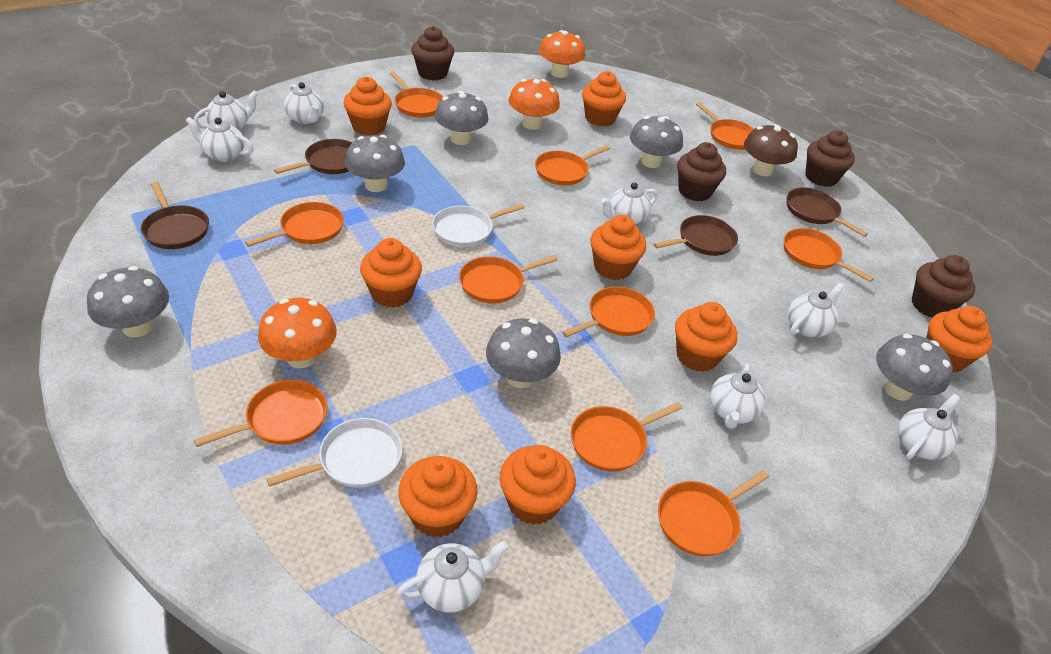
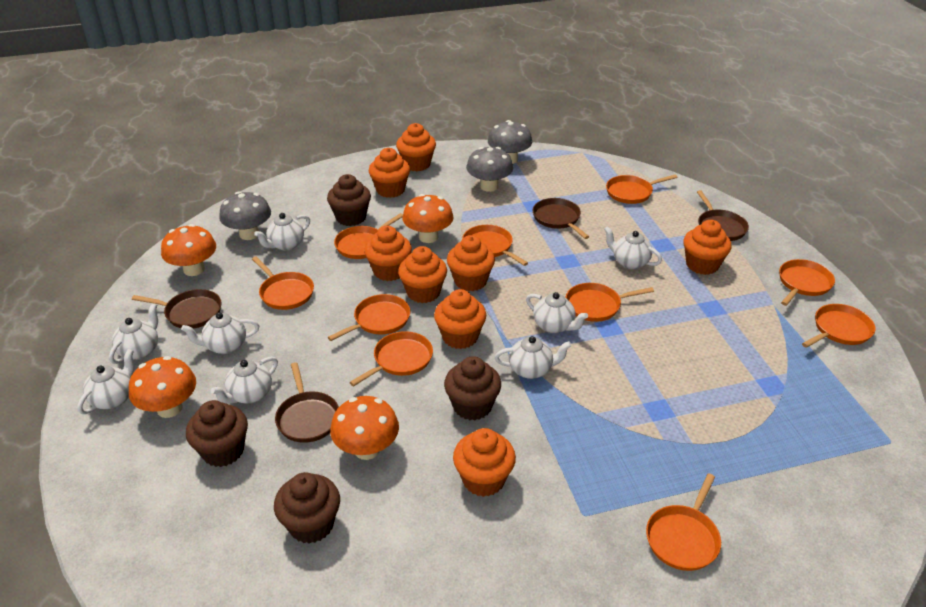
brown mushroom: [744,124,798,176] = 1 -> none = 0
grey mushroom: [87,266,169,338] [345,135,405,192] [435,91,489,145] [486,318,561,388] [630,116,683,168] [876,334,953,401] = 6 -> [219,191,271,240] [466,147,513,192] [488,120,532,164] = 3
orange mushroom: [258,298,337,368] [509,79,560,130] [539,30,585,78] = 3 -> [129,356,196,418] [161,224,216,276] [330,396,399,460] [403,194,453,243] = 4
white pan: [267,418,402,488] [432,204,524,247] = 2 -> none = 0

